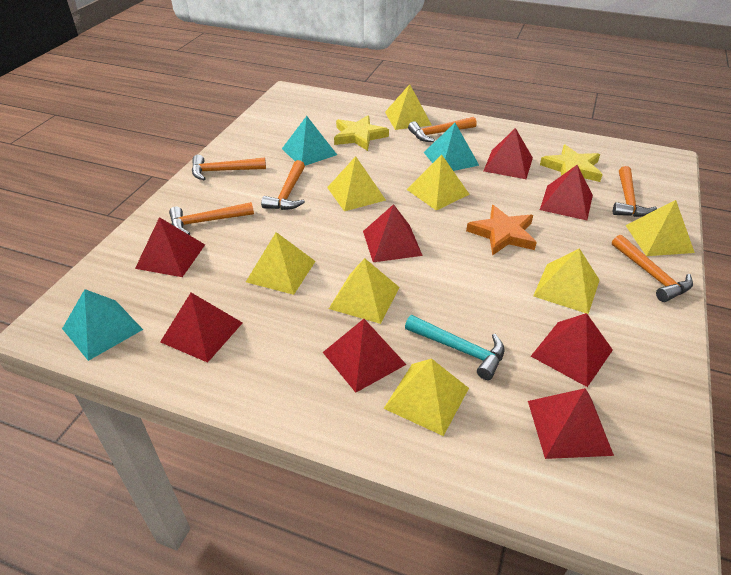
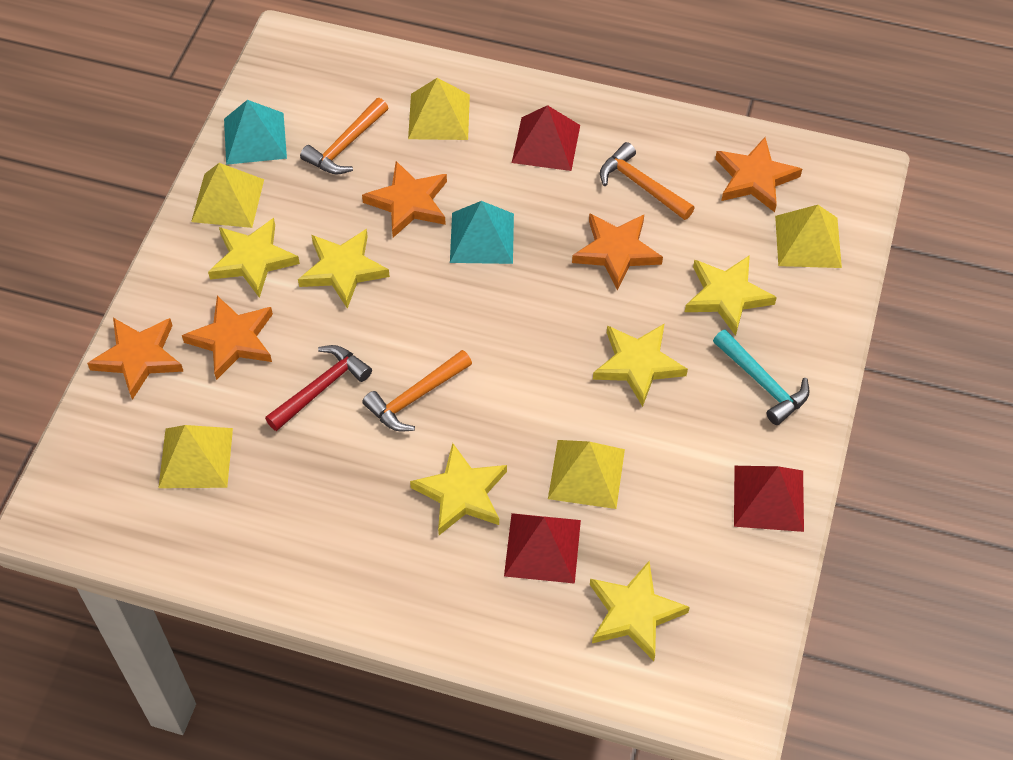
orange hammer: [169,202,254,235] [192,155,266,180] [261,160,305,210] [408,117,477,142] [612,235,693,302] [613,166,657,217] = 6 -> [300,98,388,174] [362,350,472,431] [600,142,695,220] = 3
orange star: [466,205,537,255] = 1 -> [87,318,184,400] [182,296,273,380] [362,161,447,238] [572,213,663,291] [715,137,802,212] = 5
red hammer: none = 0 -> [265,345,372,431] = 1
red pyramid: [135,217,205,277] [160,293,242,363] [323,319,407,393] [363,204,423,262] [484,128,533,179] [528,388,614,459] [531,313,613,387] [540,165,593,220] = 8 -> [504,513,581,584] [512,105,580,171] [734,466,804,532] = 3
turquoise pyramid: [62,289,143,361] [282,116,337,166] [423,123,479,171] = 3 -> [224,100,287,165] [450,201,514,264] = 2
yellow pyramid: [246,232,315,295] [327,156,386,211] [329,258,400,324] [384,359,469,436] [385,84,432,130] [406,154,470,211] [533,248,600,314] [625,200,695,256] = 8 -> [158,425,233,488] [191,163,264,228] [408,78,470,140] [548,440,625,509] [775,205,842,268] = 5
yellow star: [334,115,389,151] [540,145,603,182] = 2 -> [208,218,300,298] [298,229,390,309] [410,443,507,535] [590,561,690,661] [593,323,688,407] [685,255,777,336] = 6

